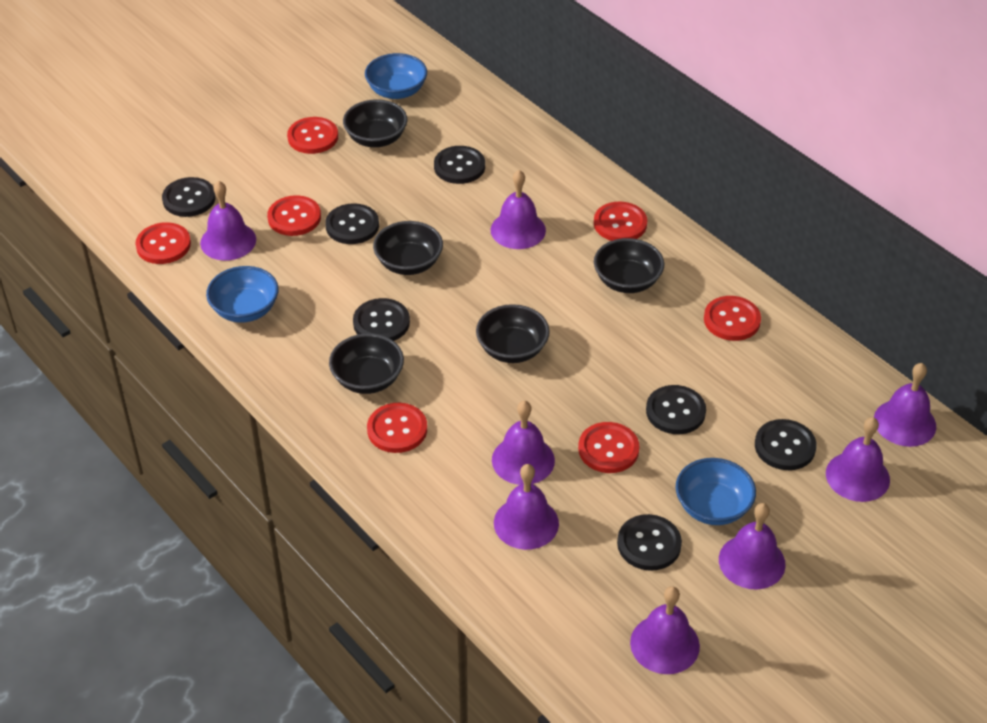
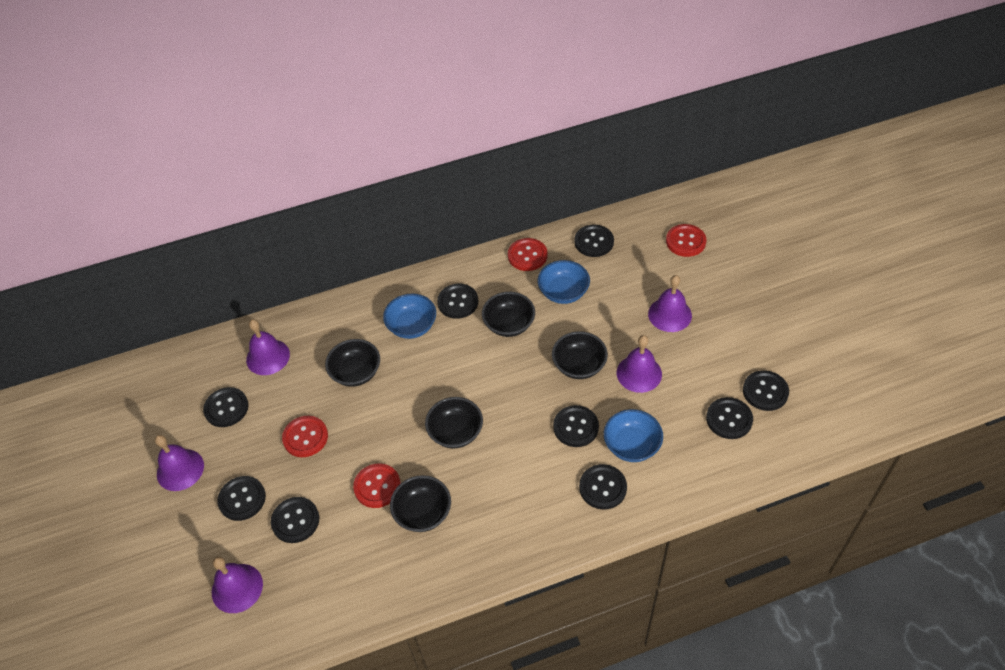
black button: [162,177,216,217] [325,203,379,244] [353,298,410,341] [434,146,485,184] [617,514,682,571] [646,385,706,434] [755,419,817,470] = 7 -> [203,387,249,427] [217,476,266,521] [271,497,319,543] [437,284,478,319] [553,405,599,447] [574,225,614,257] [579,464,627,510] [706,397,753,439] [743,370,789,411] = 9
purple bell: [200,181,256,261] [491,170,546,249] [492,401,555,485] [494,464,559,550] [630,586,700,674] [719,503,786,590] [826,417,890,502] [874,363,936,447] = 8 -> [155,435,204,491] [212,557,263,613] [246,319,290,375] [617,335,662,393] [648,275,692,332] = 5
red button: [135,222,191,264] [267,195,321,236] [287,117,338,154] [367,403,427,453] [578,422,640,473] [594,202,647,241] [704,296,761,341] = 7 -> [282,416,328,457] [353,463,401,508] [508,238,547,271] [666,224,706,257] = 4

